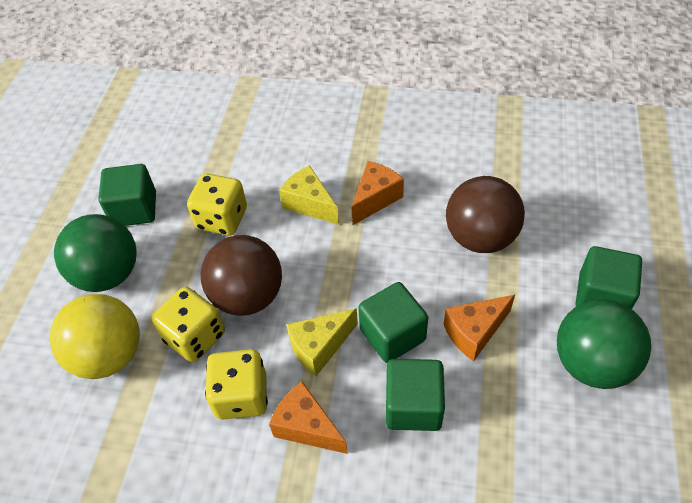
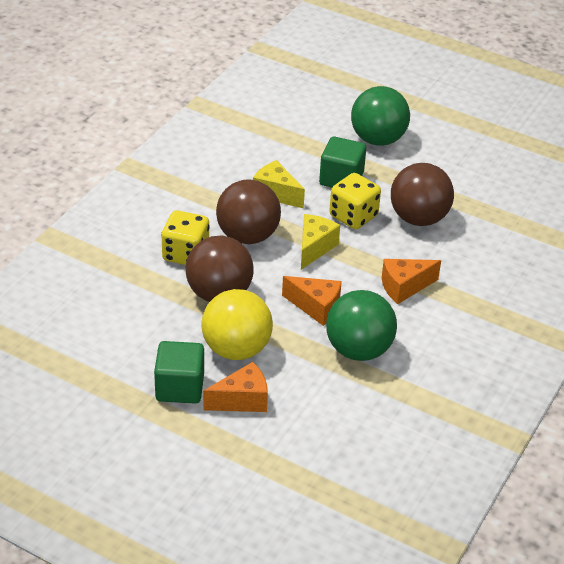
brown ball: [201,235,282,316] [446,176,525,253] = 2 -> [186,235,254,302] [216,179,281,244] [391,163,454,226] = 3
green cube: [98,164,156,226] [358,282,428,363] [386,359,445,431] [575,246,642,309] = 4 -> [154,341,204,404] [319,136,366,188] = 2
yellow dice: [152,287,225,362] [187,173,247,236] [205,349,268,419] = 3 -> [161,211,210,265] [329,173,381,229] = 2

